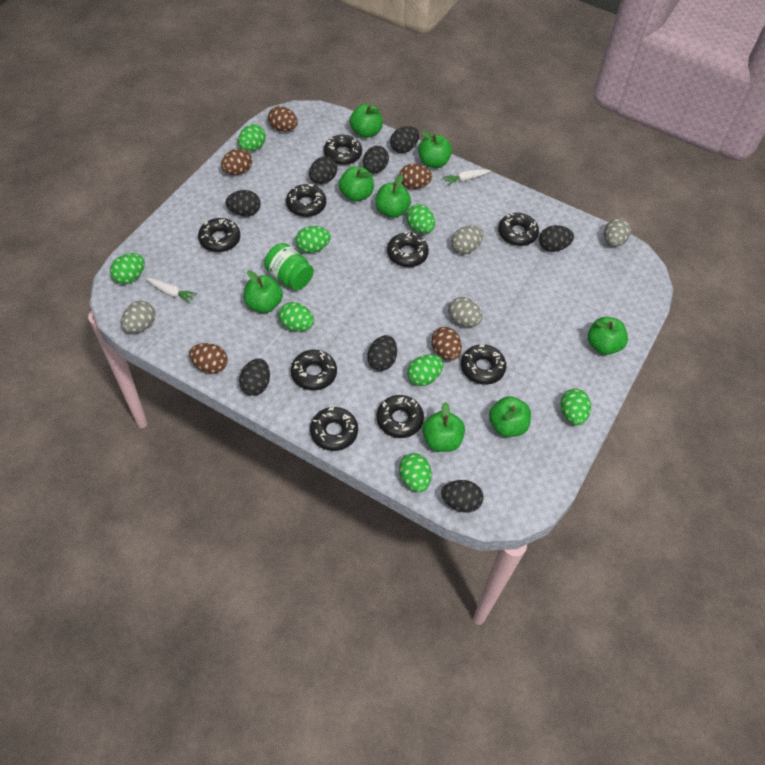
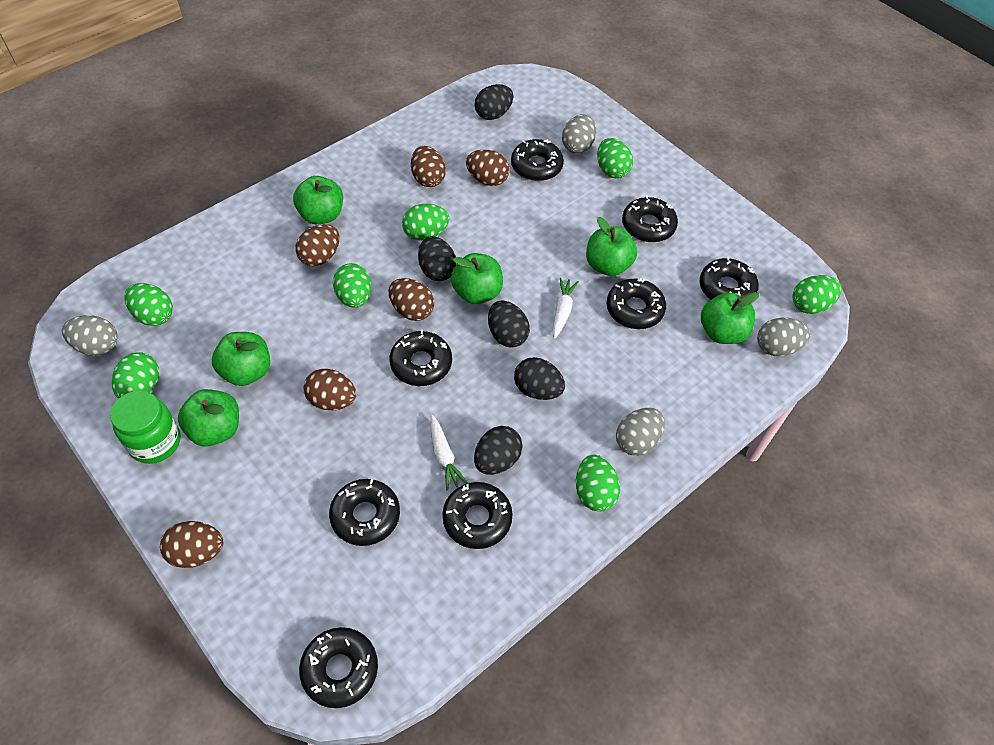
black donut: [198,218,240,252] [286,184,326,217] [291,350,337,390] [310,407,358,451] [324,135,362,165] [376,395,424,438] [387,232,429,267] [461,344,506,385] [498,213,539,246] = 9 -> [299,627,378,708] [329,479,400,546] [389,330,452,386] [442,482,513,549] [511,139,564,181] [606,278,666,329] [622,196,678,242] [700,257,759,300] = 8
black egg: [226,190,261,216] [239,359,270,396] [309,156,337,184] [363,146,389,174] [367,335,397,371] [390,126,419,153] [441,480,484,513] [539,225,574,252] = 8 -> [418,236,456,281] [474,84,513,120] [474,426,523,475] [488,300,530,348] [514,357,565,400] = 5
brown egg: [189,343,228,374] [221,148,252,175] [268,106,298,132] [399,164,432,189] [431,327,462,360] = 5 -> [160,521,223,568] [296,224,340,266] [303,369,356,410] [389,278,434,321] [411,146,446,187] [466,150,510,186] = 6
green apple: [244,270,283,313] [339,167,374,202] [350,104,383,138] [375,175,411,218] [418,131,452,168] [422,402,465,452] [489,396,531,437] [588,317,628,355] = 8 -> [178,389,239,447] [212,332,270,386] [293,176,343,225] [451,253,503,304] [586,217,637,276] [701,292,759,344] = 6
green egg: [110,253,145,284] [238,124,266,152] [278,302,314,331] [296,226,331,253] [399,453,432,492] [406,204,435,234] [407,354,443,386] [560,389,591,425] = 8 -> [112,352,159,399] [125,283,173,326] [333,263,371,308] [402,204,449,241] [576,455,620,512] [597,138,633,179] [792,275,842,314] = 7

